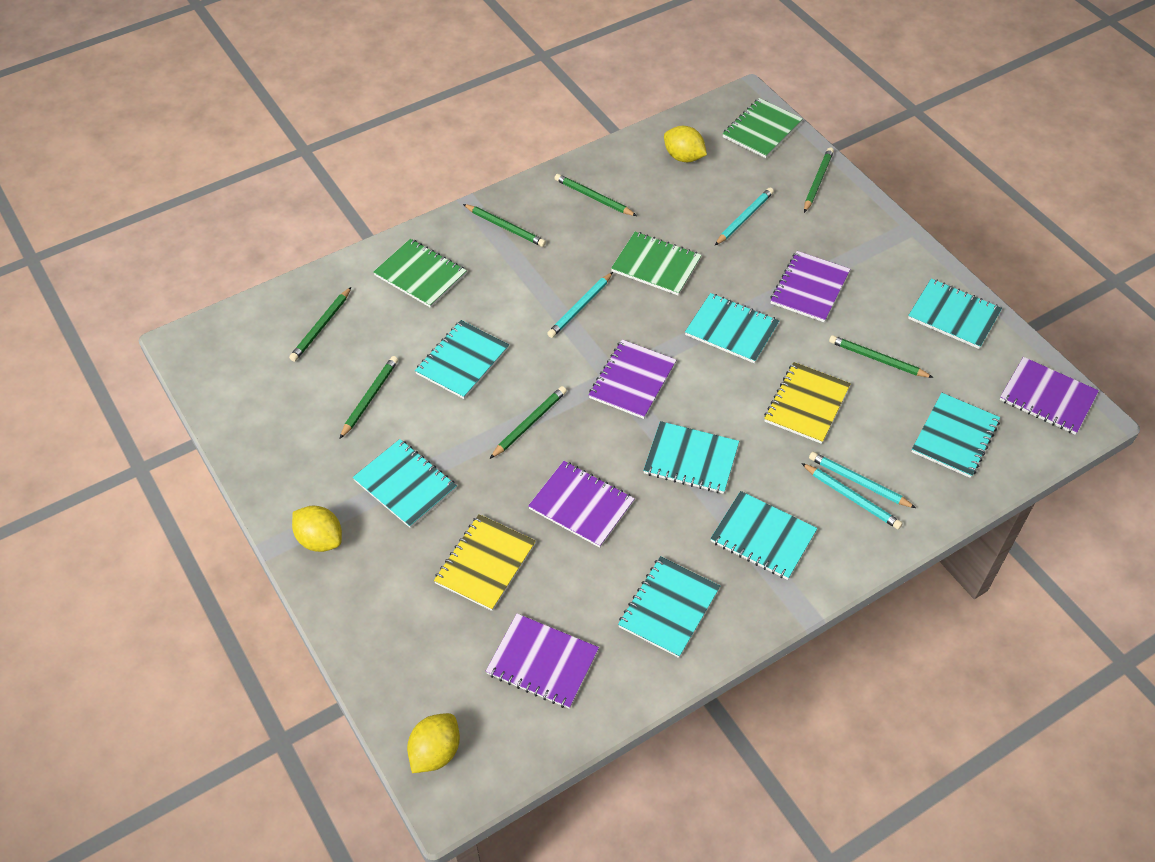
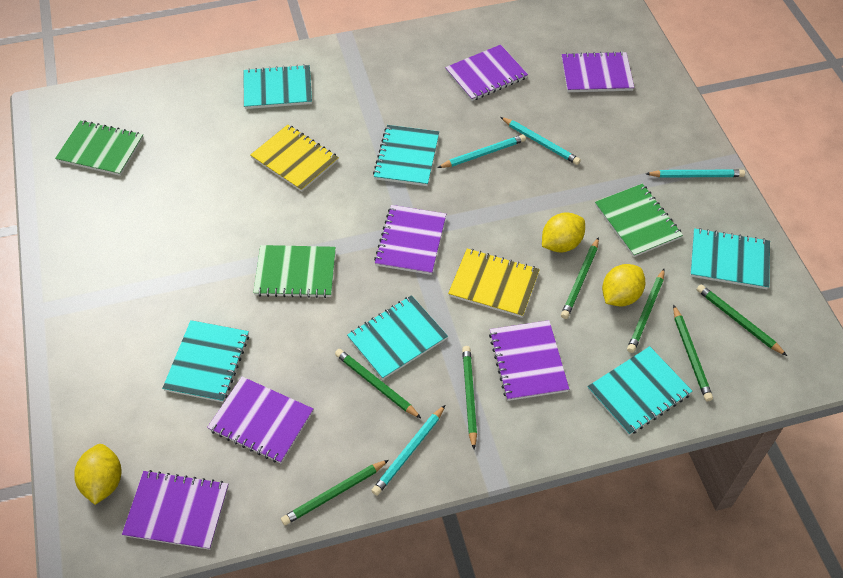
purple notebook: [486,614,599,709] [528,461,635,548] [589,340,676,419] [770,251,850,322] [1000,357,1099,435] = 5 -> [122,470,229,550] [207,377,313,463] [374,205,446,275] [445,45,528,101] [489,320,569,401] [561,51,634,92] = 6
turquoise notebook: [353,439,457,528] [415,320,509,399] [618,556,720,658] [643,421,739,494] [685,293,779,363] [710,491,817,580] [908,278,1002,349] [912,393,1000,478] = 8 -> [162,320,249,402] [243,64,312,109] [347,295,448,380] [373,125,439,186] [587,346,692,435] [690,228,770,289] = 6

